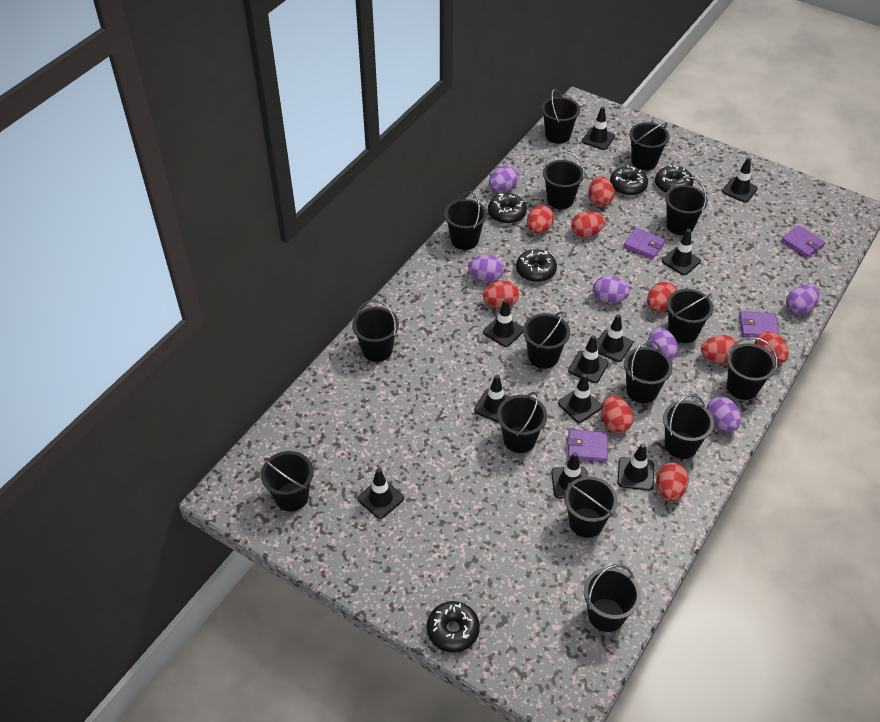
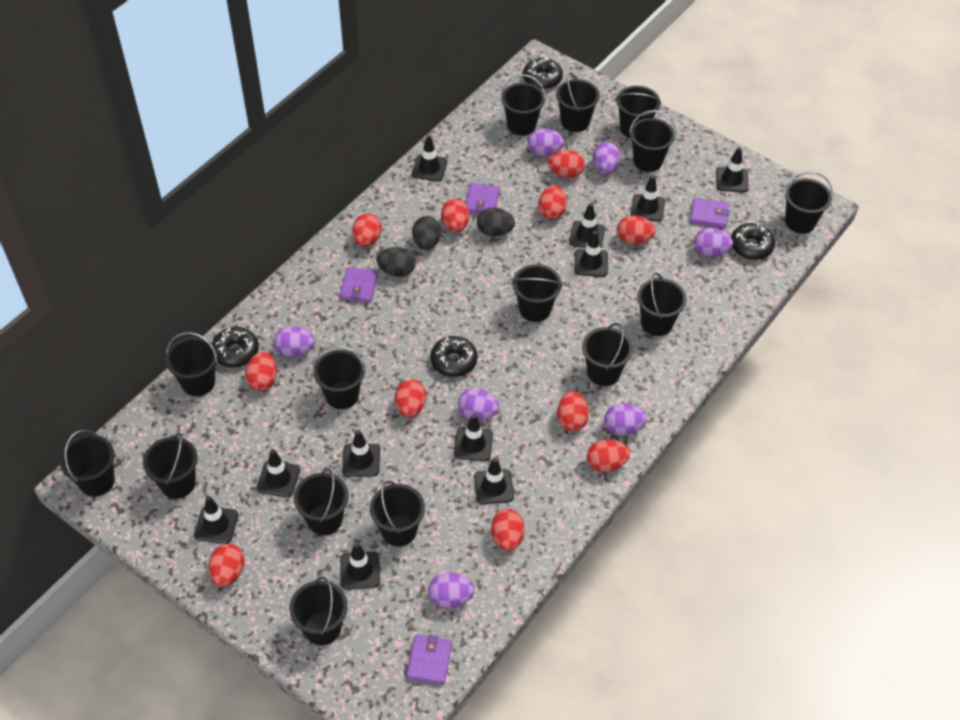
black donut: [427,601,480,653] [488,193,527,224] [516,249,557,282] [610,165,648,196] [655,165,694,193] = 5 -> [212,327,259,367] [430,336,477,377] [523,57,563,89] [731,223,775,260] = 4
black egg: none = 0 -> [376,247,416,277] [412,216,441,250] [477,207,515,236] = 3
purple egg: [468,255,504,282] [489,166,518,192] [593,275,630,303] [648,327,678,360] [707,397,741,432] [786,285,820,315] = 6 -> [274,326,315,357] [428,572,475,608] [458,388,500,420] [528,128,564,156] [593,142,620,174] [604,404,647,435] [694,228,733,257] = 7
red egg: [483,281,519,308] [527,205,554,234] [571,211,606,238] [589,176,614,207] [601,396,633,433] [647,282,677,312] [656,463,689,501] [701,335,739,364] [755,332,789,364] = 9 -> [208,544,244,587] [245,352,277,391] [352,213,382,247] [395,379,426,418] [441,199,469,232] [491,509,525,551] [538,185,567,220] [548,150,585,178] [557,391,589,431] [587,440,630,472] [617,215,656,244] = 11

